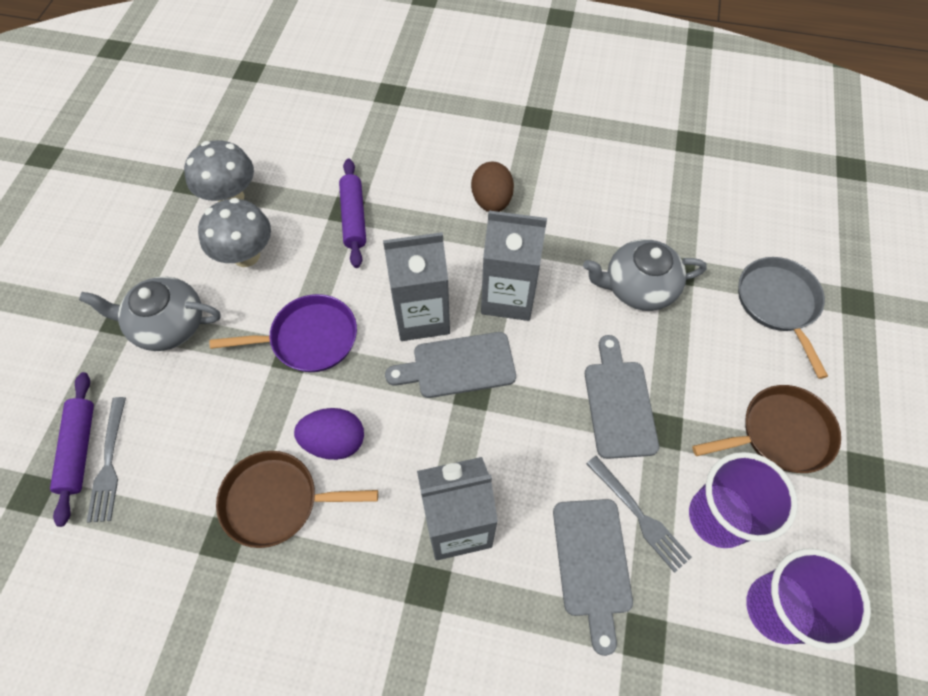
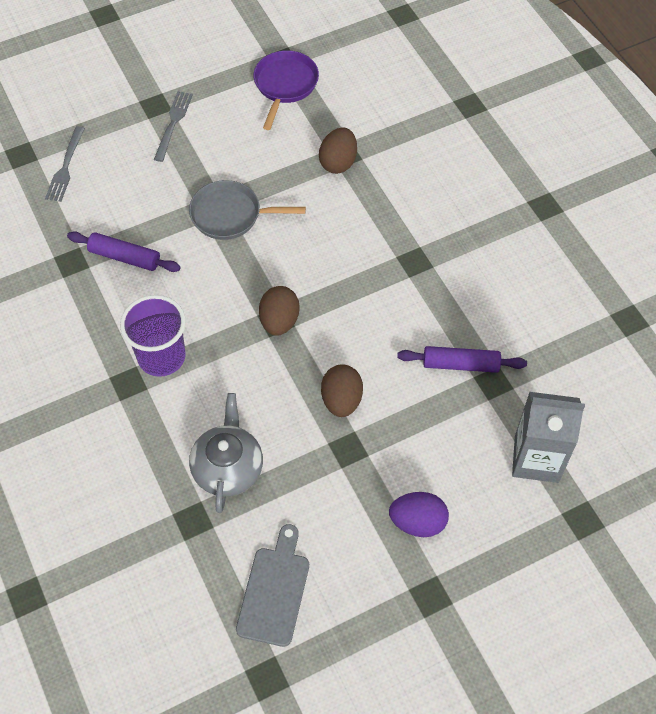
brown egg: [471,162,514,212] = 1 -> [259,286,300,336] [319,127,357,174] [321,364,363,417] = 3
brown pan: [216,451,378,548] [692,385,841,473] = 2 -> none = 0
grey carton: [383,232,450,341] [417,457,498,560] [481,211,547,321] = 3 -> [512,392,585,483] = 1
grey cutting board: [385,332,516,398] [553,499,633,656] [585,335,659,459] = 3 -> [236,524,309,647] = 1
grey mushroom: [184,140,254,202] [198,198,271,267] = 2 -> none = 0
grey teapot: [79,277,221,351] [583,239,707,311] = 2 -> [189,393,263,513] = 1
purple cup: [689,452,798,548] [746,549,871,651] = 2 -> [120,295,186,377] = 1

